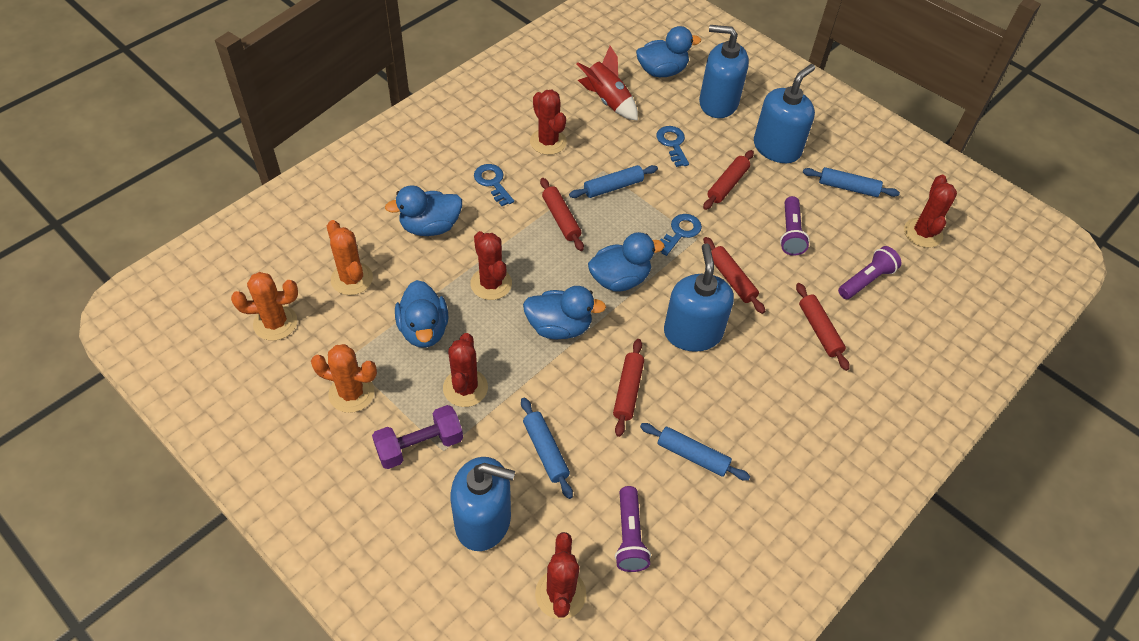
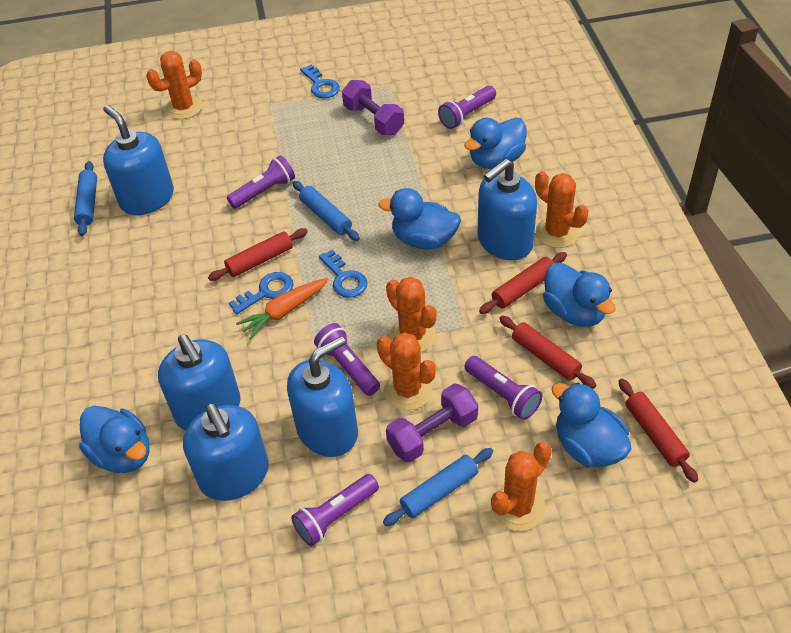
blue rolling pin: [521,397,573,499] [569,165,658,198] [640,423,750,481] [803,167,900,197] = 4 -> [74,161,97,236] [292,181,360,241] [383,448,493,526] = 3
blue soap dispenser: [451,457,515,551] [664,243,734,352] [699,25,749,118] [754,64,815,163] = 4 -> [103,105,174,215] [158,334,241,431] [183,403,269,501] [287,336,358,457] [478,159,537,260] = 5
orange cactus: [231,272,298,341] [311,344,377,413] [327,220,373,295] = 3 -> [146,51,202,119] [377,332,436,410] [386,277,437,352] [491,442,552,531] [535,171,588,248] = 5
orange carrot: none = 0 -> [236,278,328,339] = 1
purple dumbbell: [372,405,463,469] = 1 -> [342,80,404,135] [386,384,478,462] = 2
purple flashlight: [615,486,651,572] [780,196,810,256] [838,246,901,299] = 3 -> [227,155,295,209] [291,474,379,546] [314,323,380,396] [438,86,496,129] [464,356,542,420] = 5
red cactus: [443,333,488,407] [470,231,512,300] [530,90,567,155] [535,532,586,619] [904,175,957,248] = 5 -> none = 0
red rocket: [577,46,638,121] = 1 -> none = 0
red rolling pin: [540,178,584,251] [613,339,644,437] [703,150,754,210] [703,237,765,314] [796,283,850,371] = 5 -> [208,228,308,281] [479,252,567,314] [499,316,596,389] [618,379,698,483] = 4

